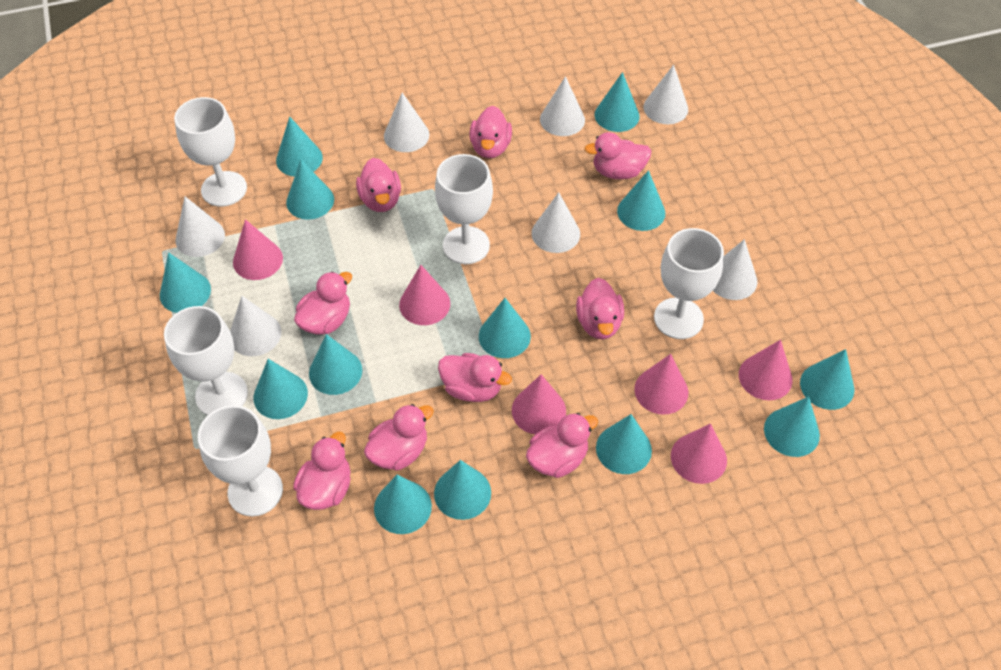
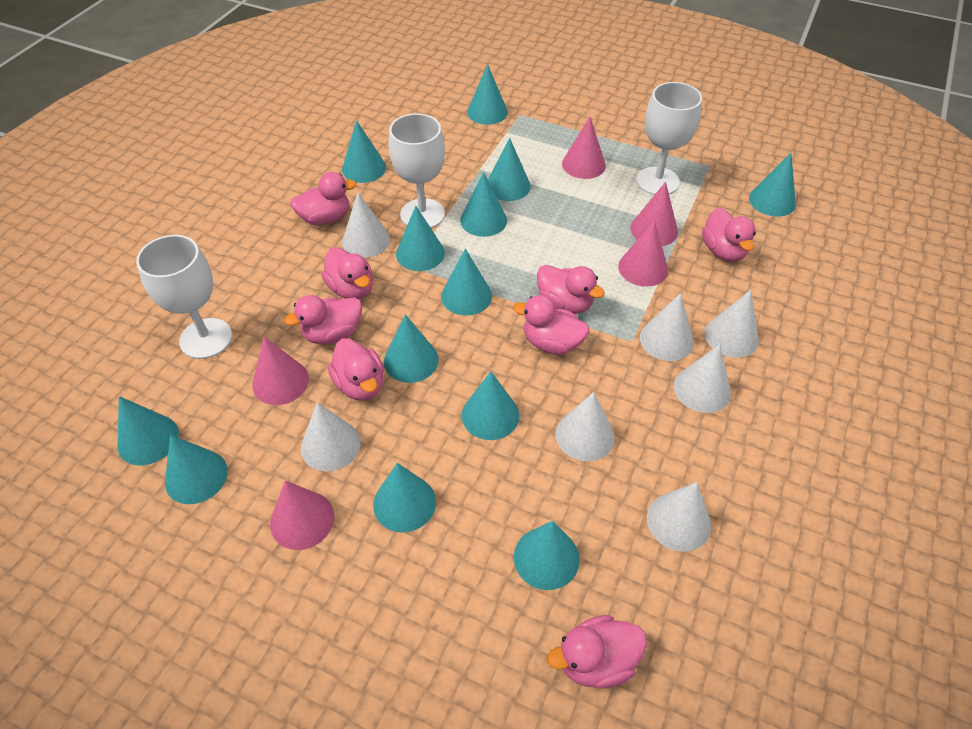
pink cone: [233,219,283,280] [399,265,450,325] [512,374,566,434] [634,354,688,415] [671,423,727,484] [739,340,793,400] = 6 -> [252,337,309,405] [270,481,334,550] [562,117,606,179] [618,220,668,287] [630,182,678,246] = 5
pink duck: [293,432,351,510] [294,271,352,335] [356,158,401,212] [364,404,434,471] [438,353,512,402] [469,106,512,158] [526,413,598,478] [576,278,624,339] [584,132,651,179] = 9 -> [284,295,362,345] [290,172,357,225] [322,247,373,300] [328,338,384,401] [513,295,589,355] [537,265,605,314] [547,615,647,689] [702,208,756,262] = 8
white goblet: [164,306,248,415] [174,97,247,207] [198,405,283,516] [435,154,493,264] [654,228,724,339] = 5 -> [136,235,232,359] [389,114,445,228] [636,82,702,195] = 3

